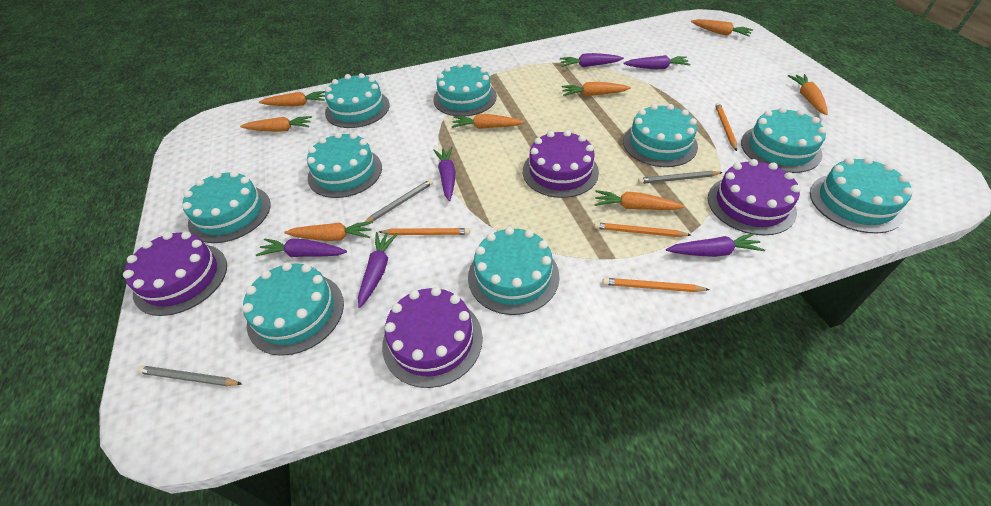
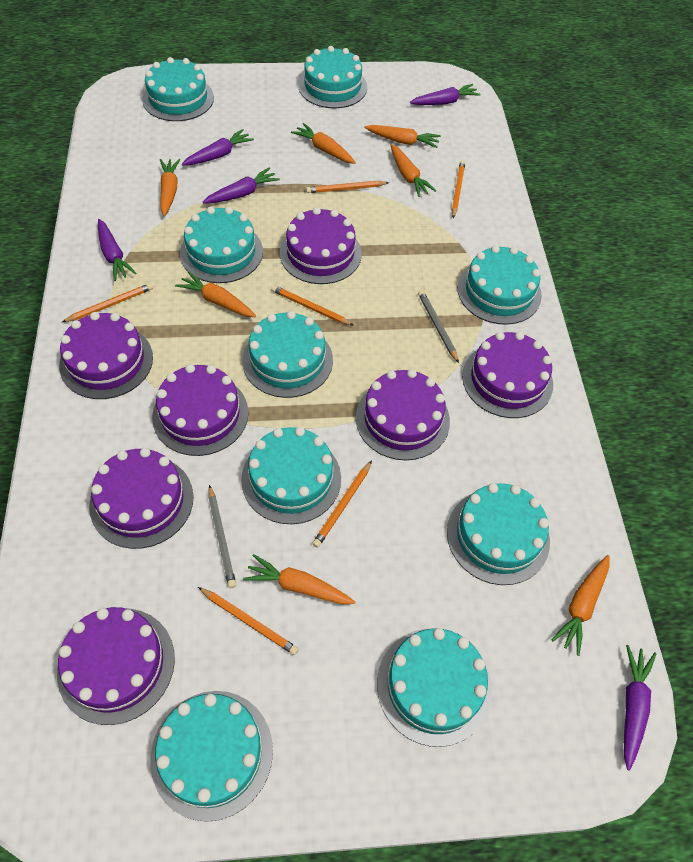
grey pencil: [137,366,242,386] [364,179,433,222] [638,171,723,184] = 3 -> [209,485,236,588] [418,290,459,363] = 2
orange carrot: [240,116,312,132] [259,91,325,107] [284,221,373,241] [452,114,524,129] [562,82,631,96] [595,190,684,210] [691,19,753,37] [788,74,828,115] = 8 -> [160,159,180,216] [175,271,256,317] [243,554,355,604] [291,123,356,164] [365,125,441,148] [391,144,436,197] [552,555,610,656] = 7
orange pencil: [379,228,470,235] [594,222,691,237] [603,278,710,292] [715,102,737,151] = 4 -> [62,283,153,322] [198,587,299,655] [271,285,354,326] [306,181,389,193] [312,460,372,548] [452,160,465,218] = 6
purple cake: [123,232,227,316] [382,287,483,388] [523,130,599,198] [708,159,801,235] = 4 -> [57,607,175,725] [59,312,153,399] [89,448,194,549] [152,364,248,456] [280,207,362,284] [356,369,450,460] [462,332,553,418] = 7
purple carrot: [256,238,347,257] [358,232,398,308] [434,147,456,201] [560,53,624,67] [623,55,690,69] [666,233,765,257] = 6 -> [98,219,136,281] [182,129,254,166] [203,168,280,203] [410,84,481,105] [623,645,656,771] = 5

